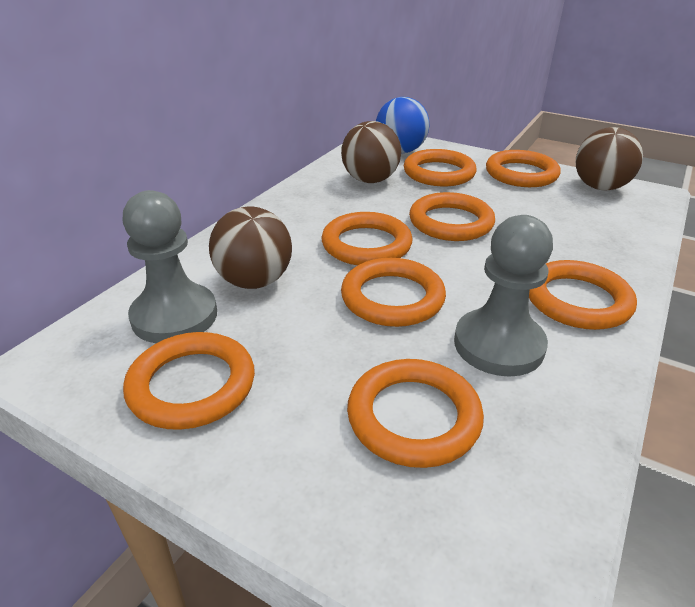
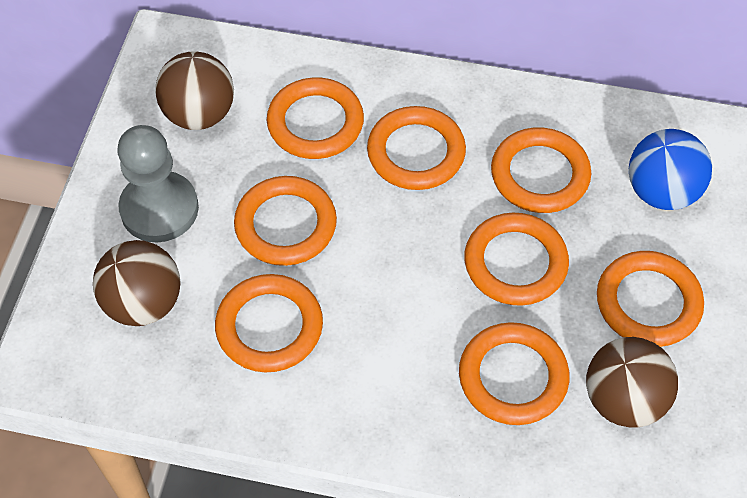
grey pawn: [122,190,217,343] [454,215,553,376] = 2 -> [117,125,199,242] = 1

